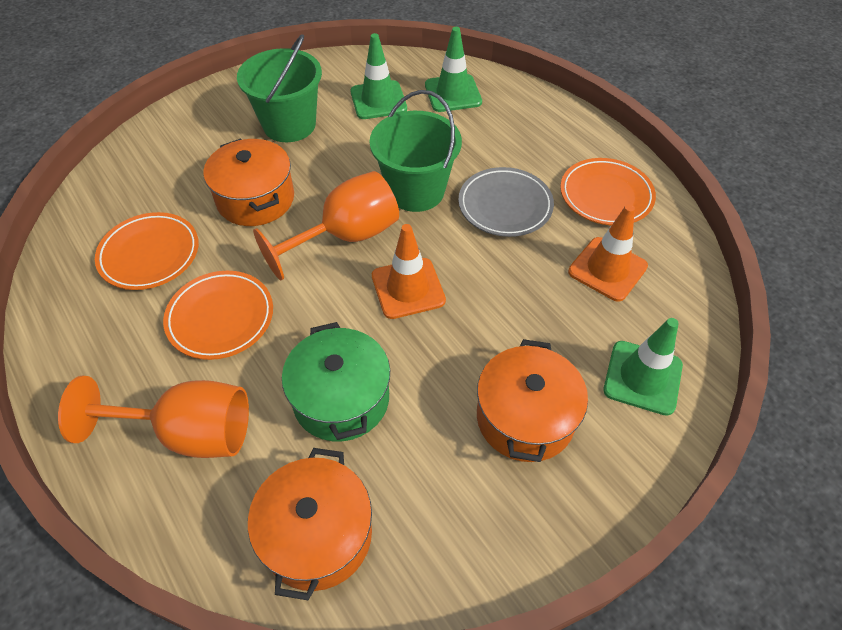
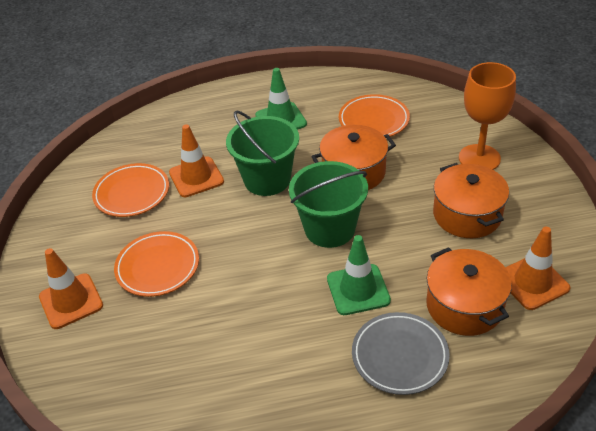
green pot: [282,322,390,441] = 1 -> none = 0
green traffic cone: [350,33,407,119] [425,27,482,112] [604,318,683,416] = 3 -> [255,68,307,130] [327,235,391,315] = 2
orange goblet: [58,376,249,458] [253,171,399,280] = 2 -> [459,62,516,170] = 1
orange traffic cone: [372,224,446,319] [568,204,648,302] = 2 -> [39,248,103,329] [169,124,224,197] [505,227,570,310] = 3

